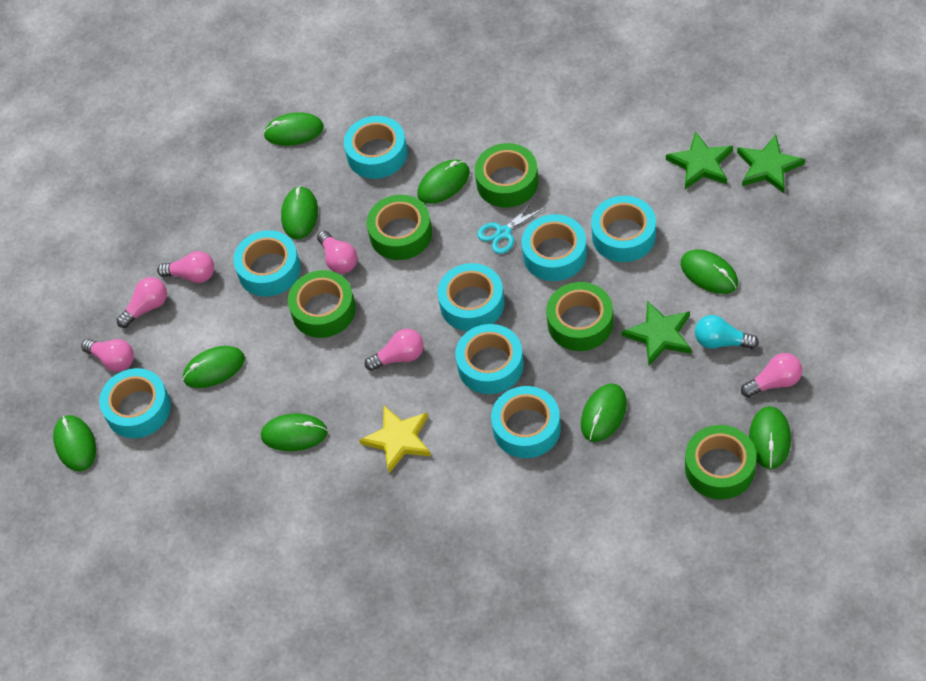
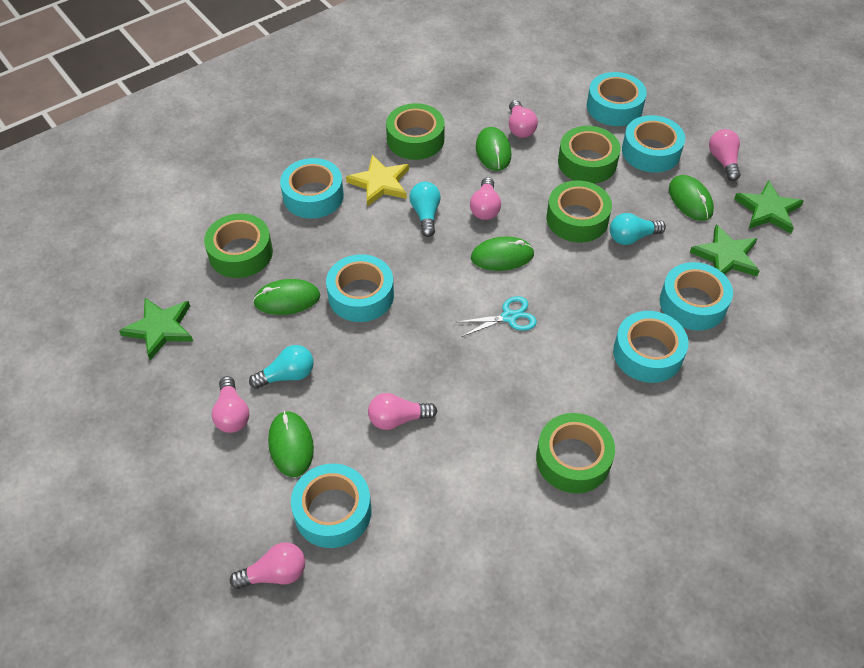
green mouse: [53,415,96,471] [183,346,245,388] [261,414,328,451] [263,112,324,146] [281,186,318,239] [417,159,470,204] [581,383,627,442] [681,250,738,294] [749,406,791,469] = 9 -> [253,279,320,315] [268,411,314,477] [471,236,534,271] [476,127,512,171] [669,175,714,221] = 5
turquoise light bulb: [695,315,759,349] = 1 -> [249,345,314,389] [410,182,441,237] [610,213,666,245] = 3
turquoise tape: [99,368,171,438] [233,230,301,296] [344,116,408,179] [438,263,505,331] [455,324,524,394] [491,386,561,458] [521,214,587,281] [591,196,656,262] = 8 -> [280,158,344,219] [291,464,372,548] [326,254,394,322] [587,72,647,126] [613,311,689,383] [622,115,685,173] [660,262,733,331] = 7

